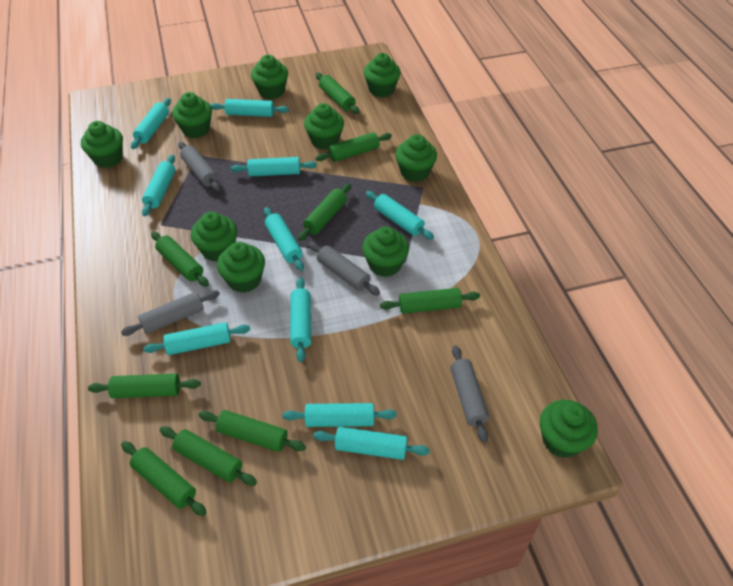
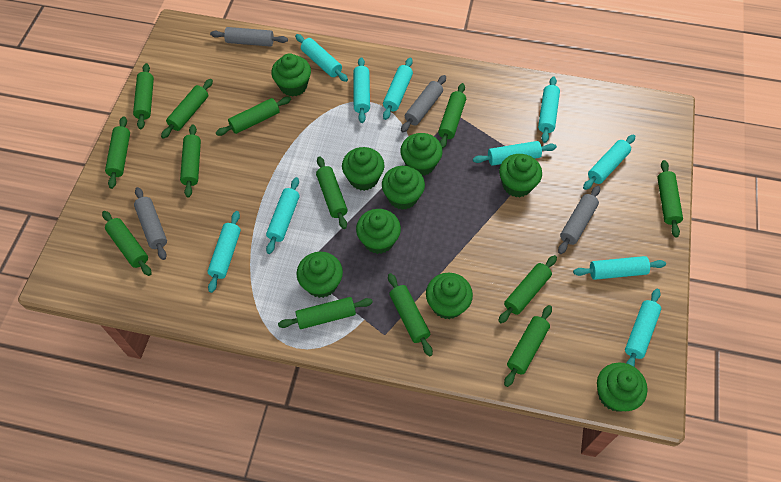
green cupcake: [81,121,123,168] [172,92,212,138] [191,212,237,262] [217,242,265,293] [251,55,288,99] [304,103,344,150] [362,226,409,277] [364,53,401,97] [395,134,437,182] [540,400,598,458] = 10 -> [271,53,311,96] [296,252,343,298] [342,147,385,191] [356,209,401,254] [382,166,425,210] [400,133,443,176] [426,273,473,319] [499,154,542,197] [597,363,648,412] = 9
green rolling pin: [88,374,201,398] [121,441,207,516] [151,232,209,287] [160,427,257,486] [199,410,306,452] [298,183,351,241] [315,73,359,114] [315,132,392,162] [380,288,480,314] = 9 -> [102,211,152,276] [105,116,130,189] [133,63,154,129] [161,79,213,139] [180,124,201,197] [216,97,291,136] [278,297,373,329] [316,156,348,229] [388,273,433,356] [438,83,466,149] [498,255,557,323] [504,305,552,387] [657,160,683,237] = 13

